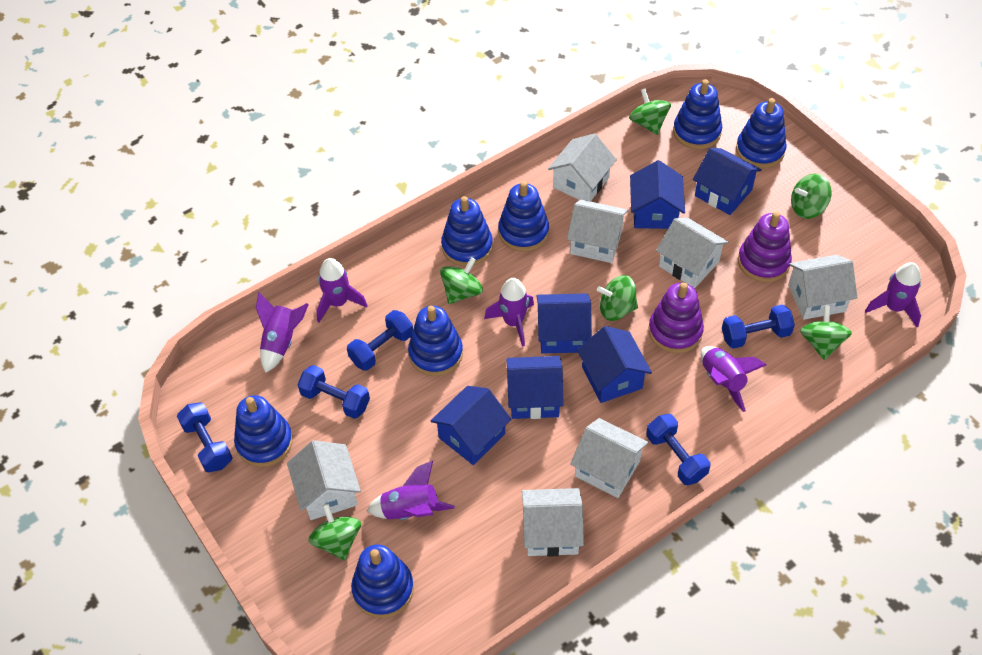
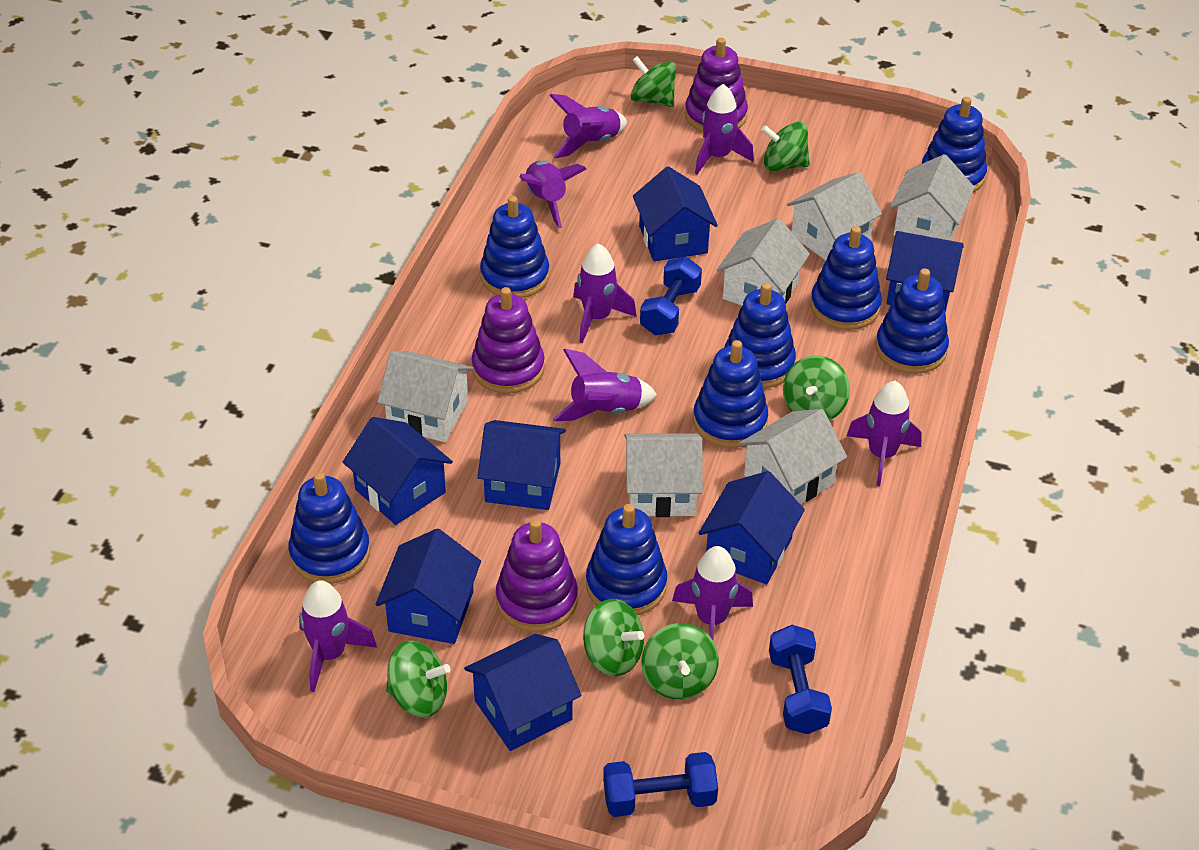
blue dumbbell: [177,402,232,472] [297,365,370,419] [347,310,413,371] [646,414,710,485] [722,304,795,349] = 5 -> [603,752,718,817] [640,257,702,335] [769,625,832,734] = 3
blue house: [431,386,512,465] [506,356,564,419] [537,293,592,354] [577,326,652,403] [630,160,685,229] [693,148,762,215] = 6 -> [343,417,453,525] [376,529,481,644] [464,634,581,751] [477,420,566,510] [633,166,718,261] [699,471,805,584] [886,231,964,312] = 7
blue stacking toy: [234,395,293,467] [351,544,414,618] [408,306,463,376] [441,196,493,267] [498,181,549,252] [673,79,722,149] [736,98,787,168] = 7 -> [289,472,370,584] [480,196,549,298] [586,504,667,615] [693,340,768,448] [724,283,796,388] [810,226,882,330] [876,268,949,374] [922,97,987,192] = 8
purple rocket: [256,292,309,373] [316,258,368,322] [367,461,455,520] [484,278,534,347] [701,346,766,412] [865,262,921,327] = 6 -> [299,580,377,692] [520,160,586,228] [549,94,627,159] [553,349,657,422] [573,243,637,343] [672,546,753,641] [695,84,754,174] [847,381,922,486] = 8
purple stacking toy: [649,282,704,353] [738,211,792,282] = 2 -> [472,287,545,394] [496,519,578,632] [685,38,748,132] = 3
white house: [287,440,361,520] [522,488,584,557] [548,133,617,201] [567,200,628,263] [570,418,648,498] [656,218,729,288] [788,255,857,320] = 7 -> [377,351,473,442] [624,433,703,517] [717,218,810,306] [738,409,847,504] [787,172,882,261] [890,154,975,241] = 6

